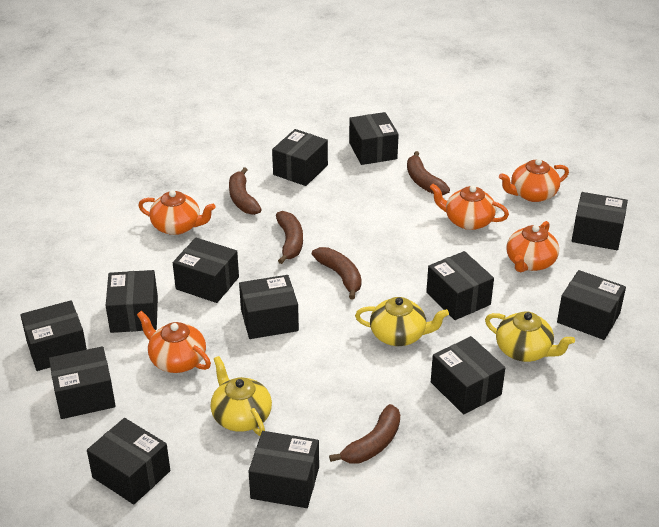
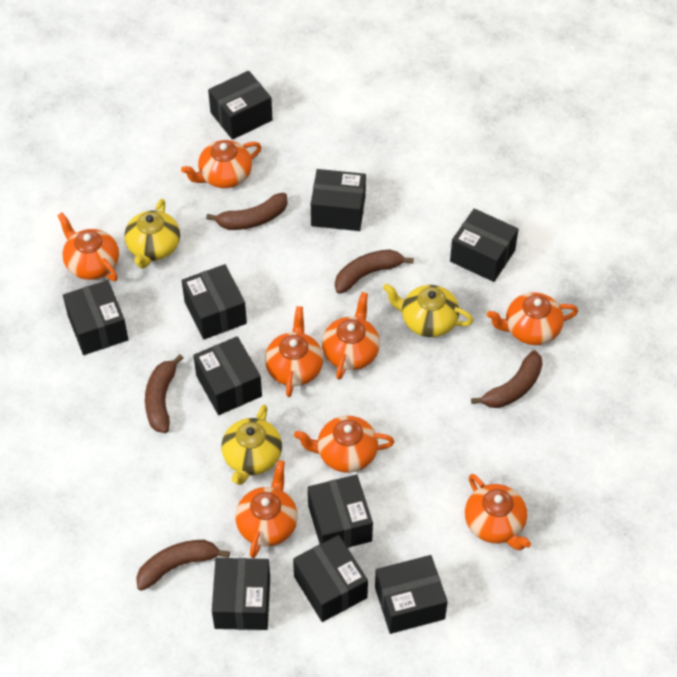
black box: [20,300,87,371] [49,346,116,419] [87,418,170,504] [106,270,158,333] [173,238,239,303] [239,275,299,339] [248,431,319,508] [272,129,328,186] [349,112,399,165] [426,251,494,320] [431,336,505,414] [557,270,626,340] [572,192,628,250] = 13 -> [63,280,128,355] [182,264,247,340] [193,336,262,415] [208,71,273,140] [212,558,270,630] [293,535,368,622] [308,475,373,548] [311,169,366,231] [375,555,448,634] [450,208,519,282] = 10
orange teapot: [137,311,211,373] [138,190,216,235] [430,184,509,230] [499,159,569,202] [506,221,559,272] = 5 -> [57,213,119,281] [181,140,261,188] [235,460,298,558] [265,306,323,397] [294,416,395,473] [322,292,380,380] [465,474,531,550] [487,292,578,345] = 8

